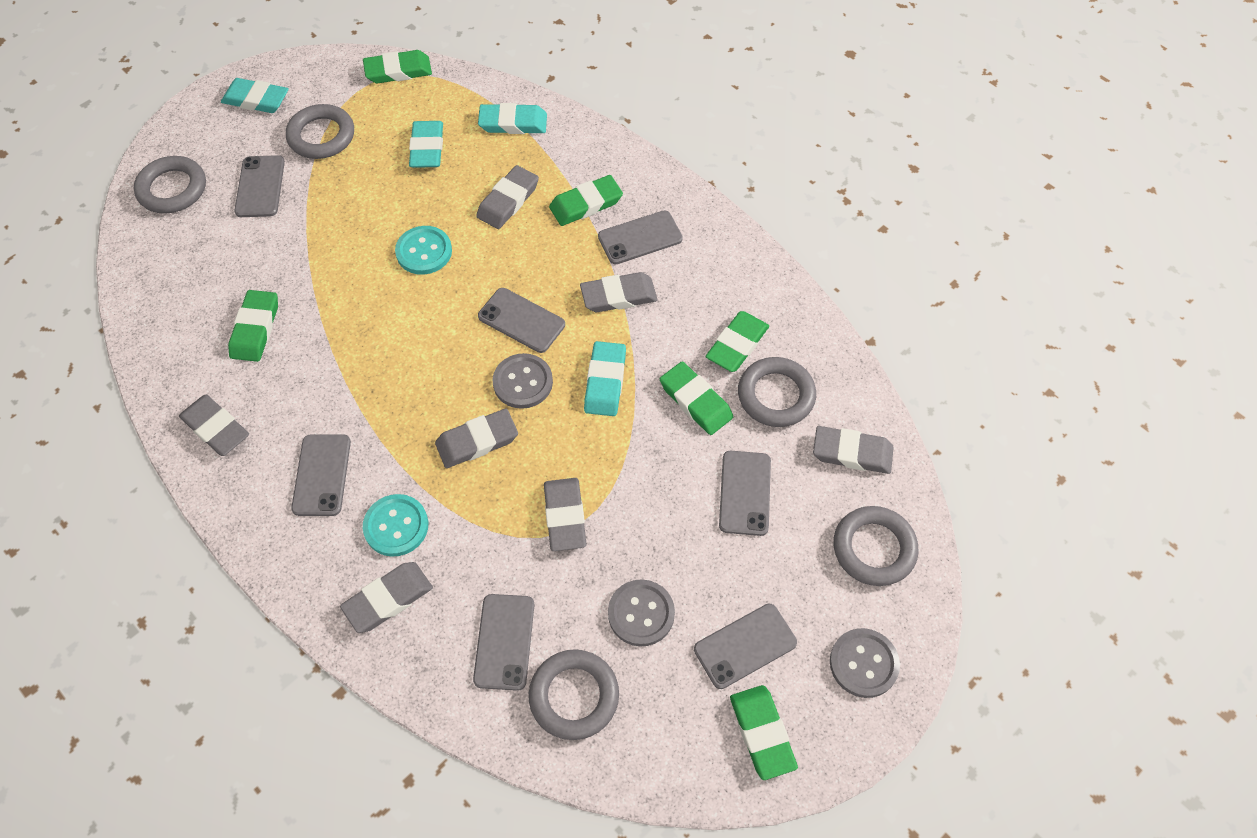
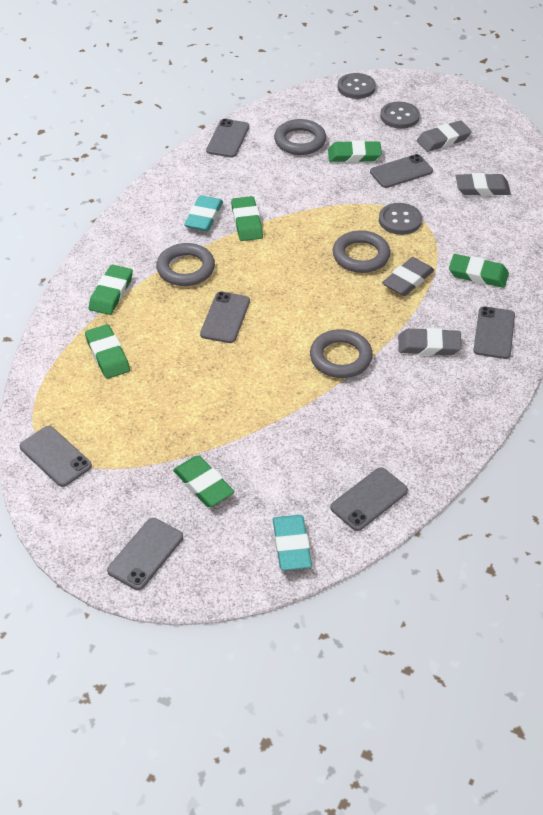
grey eraser: [179,395,249,456] [340,562,433,633] [435,409,518,468] [476,165,539,229] [544,478,586,551] [580,272,657,312] [813,426,894,474] = 7 -> [382,257,434,296] [398,328,462,355] [417,120,472,152] [456,173,511,196] = 4
grey ring: [134,156,206,214] [286,104,354,159] [529,649,619,740] [738,357,816,427] [834,506,919,586] = 5 -> [157,243,215,286] [274,119,326,155] [310,329,373,378] [333,230,390,273] = 4
turquoise button: [363,494,428,557] [395,226,452,275] = 2 -> none = 0
turquoise eraser: [221,78,289,113] [409,121,443,168] [478,103,547,134] [584,341,626,416] = 4 -> [184,195,223,231] [273,515,312,570] = 2

